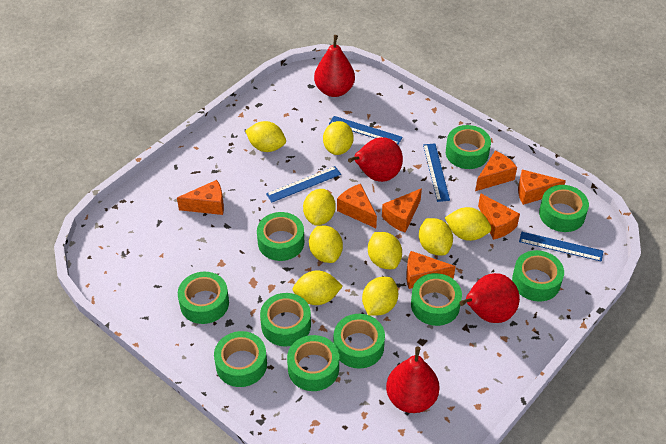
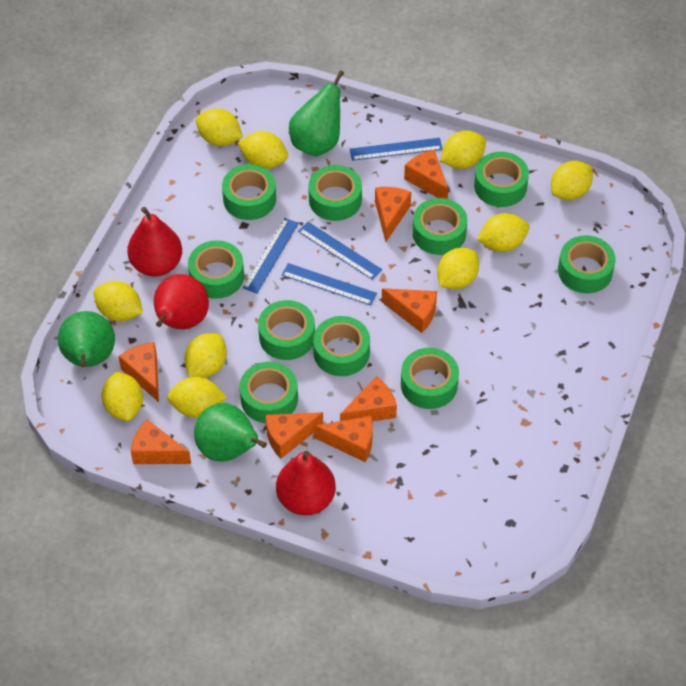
green pear: none = 0 -> [58,311,115,368] [194,403,267,462] [289,70,344,156] = 3
orange cheese: [177,180,224,215] [337,184,377,228] [382,188,422,233] [406,251,456,289] [475,151,517,191] [478,193,520,240] [518,170,566,205] = 7 -> [118,342,159,402] [131,419,191,464] [265,412,323,459] [315,416,373,462] [340,376,397,422] [375,187,411,242] [382,288,437,333] [404,150,448,199] = 8
red pear: [314,35,355,97] [348,137,403,182] [386,347,440,413] [459,273,520,323] = 4 -> [127,207,182,277] [154,274,209,329] [276,451,336,515] = 3
yellow lemon: [245,121,286,152] [292,270,343,305] [303,189,336,225] [309,225,343,263] [323,121,354,155] [362,277,398,315] [368,232,402,269] [419,218,453,255] [445,207,491,241] = 9 -> [94,281,143,321] [102,372,143,421] [167,377,227,418] [184,333,227,378] [196,108,243,146] [238,131,288,169] [437,248,479,289] [441,131,486,169] [477,213,529,252] [551,161,593,200] = 10

